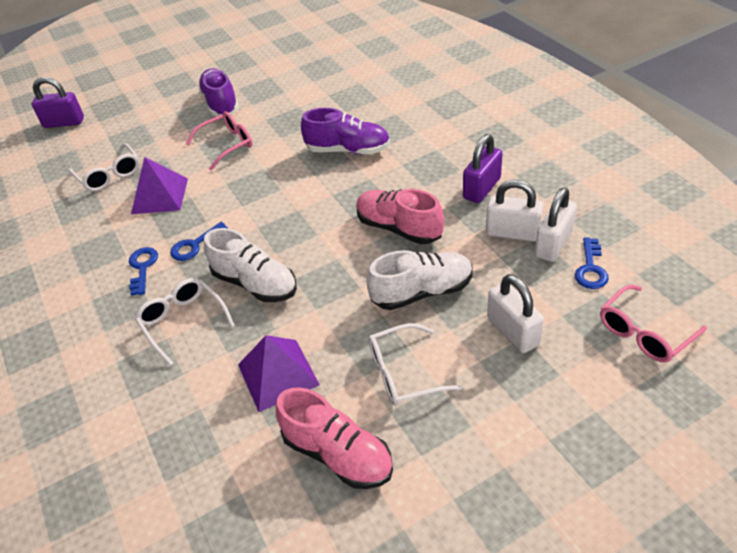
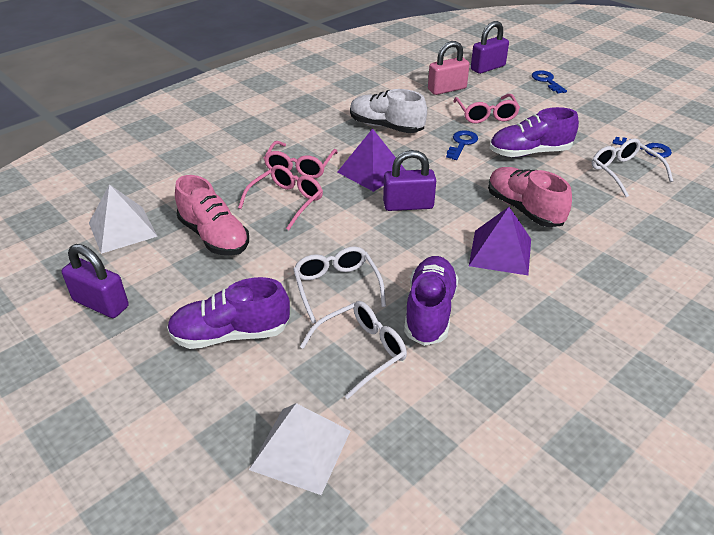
pink glasses: [186,111,252,171] [600,284,707,363] = 2 -> [238,165,323,230] [264,141,338,179] [453,94,520,123] = 3
pink padlock: none = 0 -> [428,41,470,95] = 1
purple padlock: [32,77,84,128] [463,134,502,203] = 2 -> [62,244,129,318] [383,150,436,211] [471,21,509,74] = 3
purple shoe: [198,68,239,117] [301,108,390,155] = 2 -> [167,277,290,349] [404,256,459,346] [490,107,579,157] = 3
white padlock: [486,180,543,241] [487,274,544,353] [535,187,577,262] = 3 -> none = 0
white pyramid: none = 0 -> [89,184,158,254] [249,403,350,495] = 2
white shoe: [204,228,297,302] [366,250,473,310] = 2 -> [350,89,427,133] = 1

